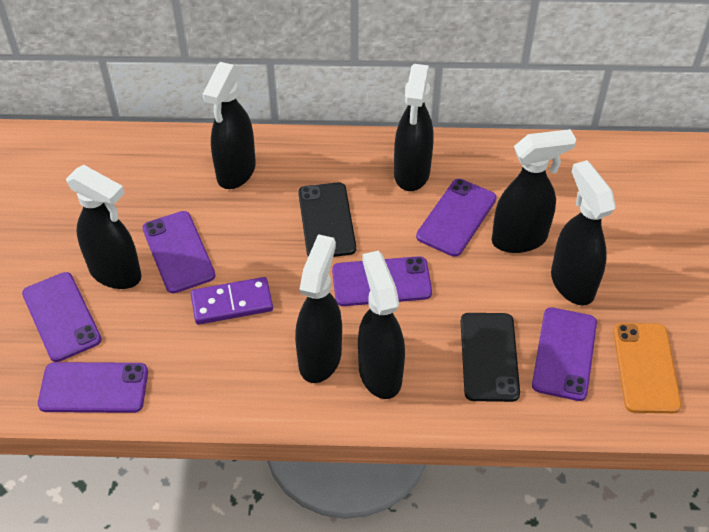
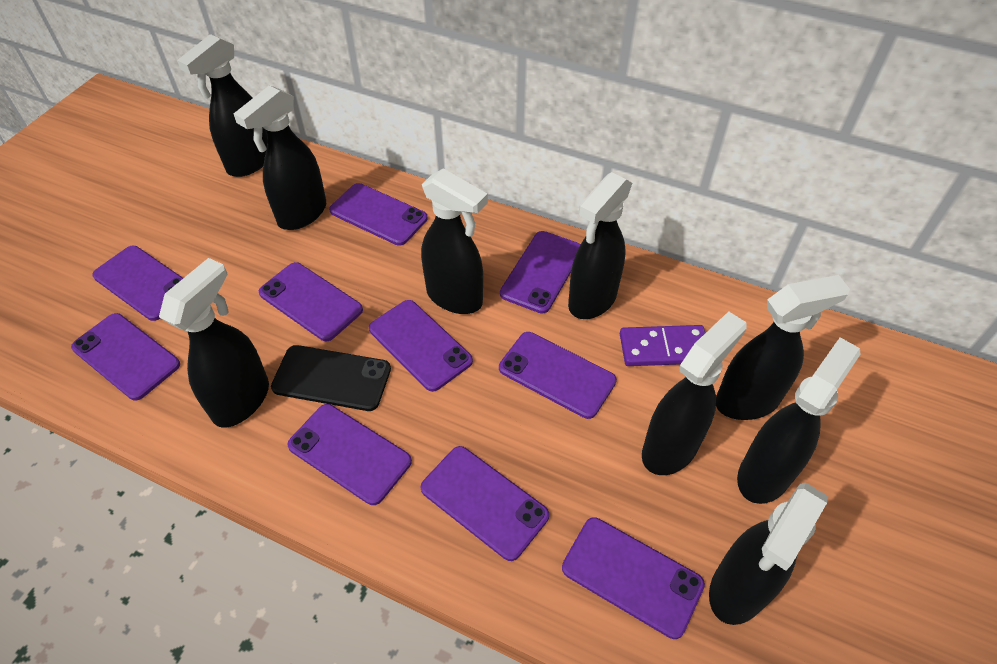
black phone: [298,183,356,257] [461,313,520,402] = 2 -> [271,345,391,411] = 1
black spray bottle: [66,165,142,289] [203,62,256,189] [295,234,342,383] [358,251,405,399] [394,64,434,191] [492,129,576,253] [551,160,616,305] = 7 -> [159,258,269,427] [177,34,267,177] [234,85,326,230] [421,168,488,314] [568,172,632,319] [642,311,747,475] [709,483,828,625] [716,275,850,420] [737,337,860,504] = 9
orange phone: [613,323,681,413] = 1 -> none = 0
purple phone: [22,272,102,362] [38,362,148,413] [143,211,216,293] [332,256,432,306] [416,179,497,257] [532,307,597,401] = 6 -> [71,313,180,401] [92,246,183,321] [259,262,363,341] [287,404,412,505] [329,183,428,246] [369,300,473,392] [420,446,549,561] [499,332,617,419] [500,231,581,314] [562,517,705,639] = 10

